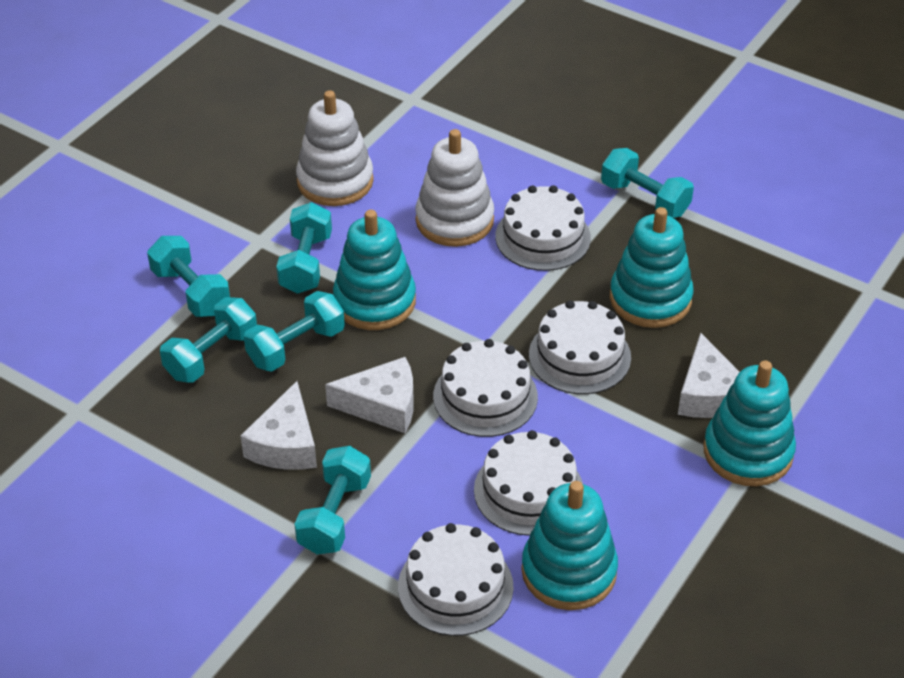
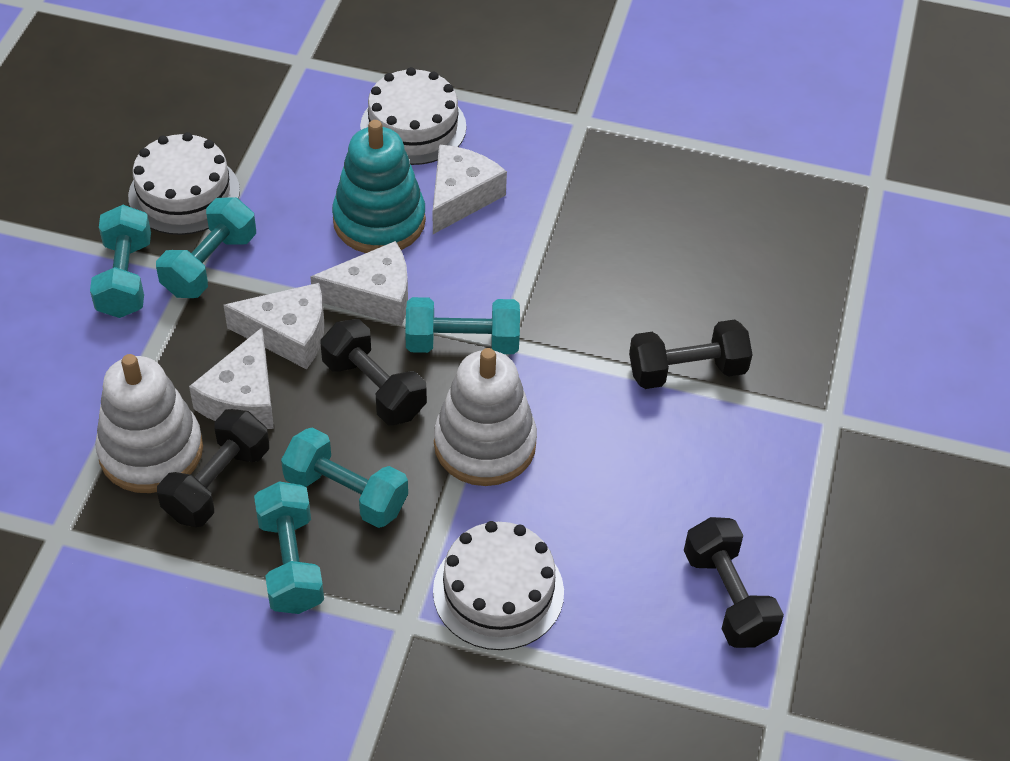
black dumbbell: none = 0 -> [157,409,269,527] [320,319,427,425] [629,320,752,389] [684,517,784,648] = 4
turquoise dumbbell: [147,236,230,317] [160,297,257,383] [244,291,345,372] [276,202,332,294] [295,446,371,554] [601,148,694,218] = 6 -> [90,205,151,318] [156,197,256,298] [254,481,324,614] [281,427,408,528] [405,297,520,354] = 5
turquoise stacking toy: [333,210,416,330] [521,481,618,610] [610,207,694,328] [704,361,796,486] = 4 -> [332,120,426,253] = 1
white cake: [398,523,514,636] [433,339,538,437] [474,430,583,536] [495,185,591,271] [529,300,631,394] = 5 -> [128,132,240,235] [360,67,466,165] [433,521,564,650] = 3
white cheese: [240,381,317,470] [325,357,414,433] [678,332,740,418] = 3 -> [189,328,274,429] [224,283,324,369] [310,241,408,326] [433,144,507,234] = 4

